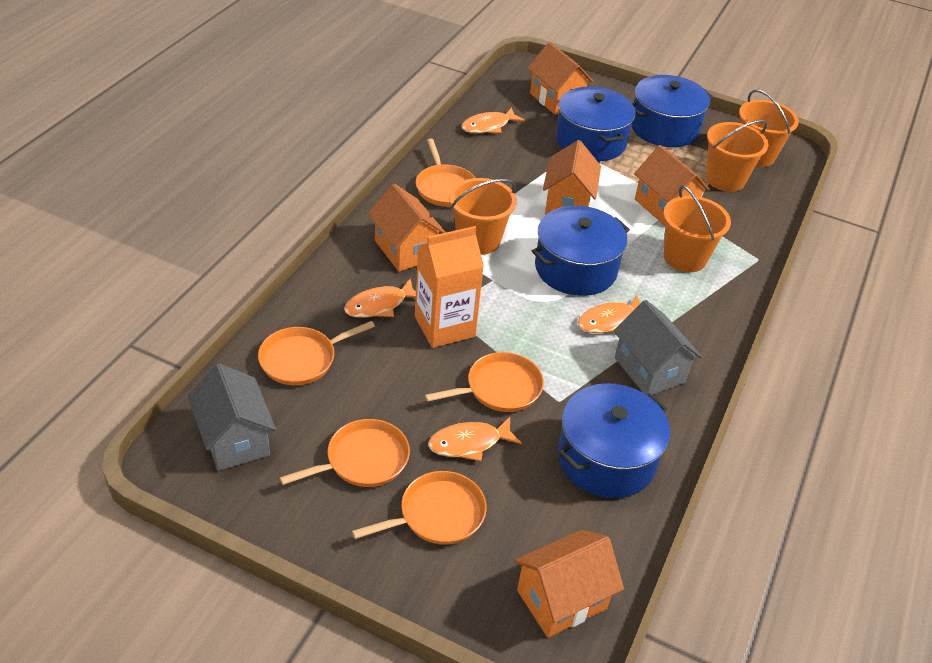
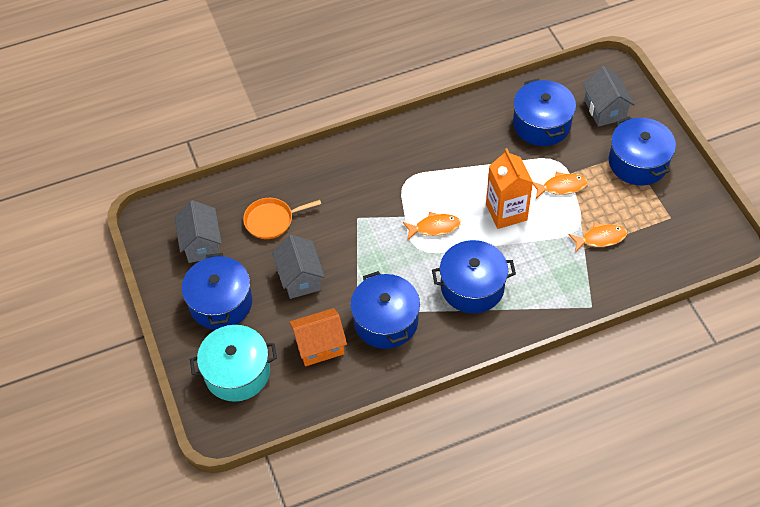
blue pot: [532,206,630,296] [555,86,636,161] [558,383,670,498] [631,75,713,147] = 4 -> [182,253,252,330] [350,271,420,349] [432,240,516,314] [513,79,576,146] [609,116,676,186] = 5
grey house: [188,363,276,471] [614,300,702,395] = 2 -> [174,200,222,263] [272,235,325,299] [583,66,635,127] = 3
orange bucket: [449,178,517,255] [663,185,731,272] [706,120,769,192] [739,89,799,167] = 4 -> none = 0
orange fish: [344,279,416,318] [428,417,522,461] [461,107,525,133] [578,295,640,333] = 4 -> [403,212,461,240] [533,172,588,199] [569,223,627,253] = 3
orange house: [368,184,446,272] [514,530,624,638] [528,42,593,114] [543,140,601,215] [634,145,710,226] = 5 -> [289,308,347,366] = 1
orange pan: [258,321,375,385] [280,419,410,487] [352,471,487,545] [416,139,475,207] [425,352,544,412] = 5 -> [243,198,321,239] = 1
turquoise pot: none = 0 -> [190,325,277,402] = 1

